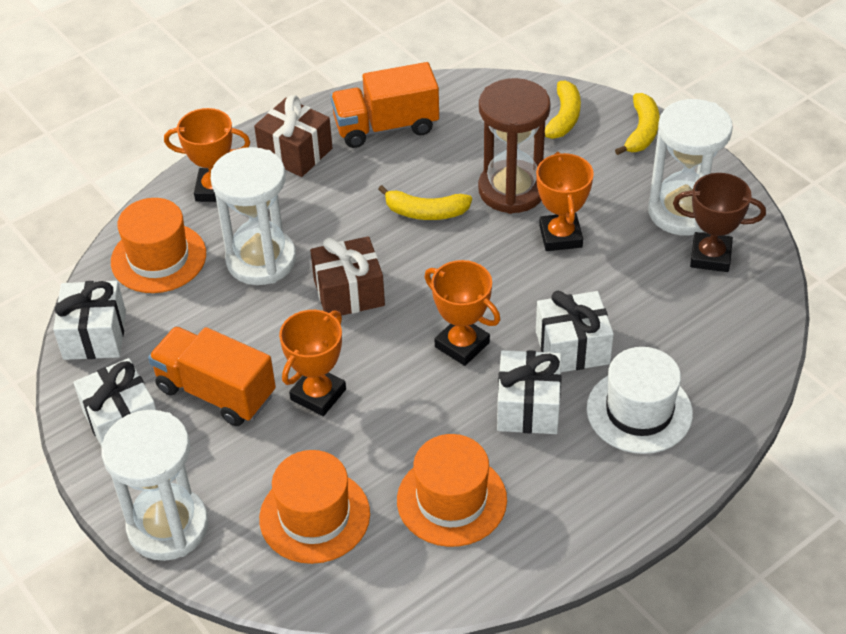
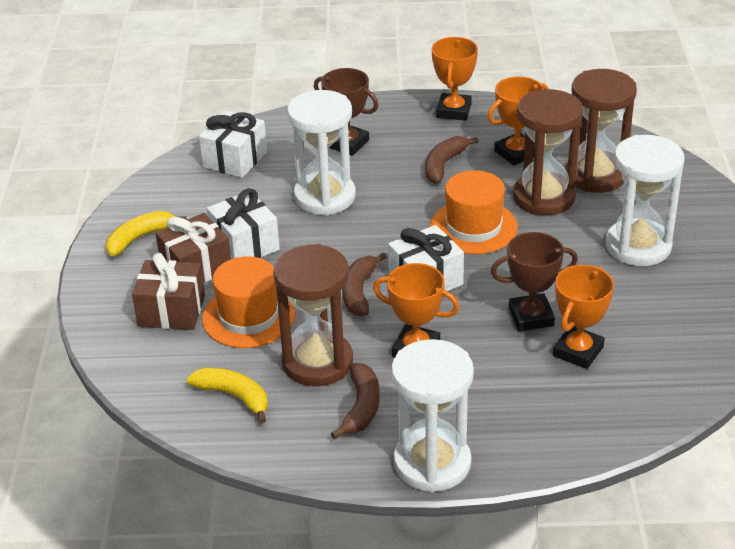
brown banana: none = 0 -> [331,363,380,439] [342,253,387,316] [425,136,479,183] = 3
brown hourglass: [478,78,551,214] = 1 -> [273,244,353,386] [513,89,583,215] [566,69,637,193] = 3
brown trophy: [673,173,766,272] = 1 -> [314,68,379,156] [491,232,578,331] = 2
orange hat: [111,198,206,293] [259,450,370,564] [397,434,507,547] = 3 -> [202,256,296,348] [430,170,518,254] = 2
orange truck: [148,326,276,426] [331,62,439,148] = 2 -> none = 0
white gift: [53,281,126,360] [73,358,156,445] [497,350,562,434] [536,291,614,372] = 4 -> [199,111,267,178] [207,188,280,259] [388,225,464,291] = 3
white hat: [587,347,693,454] = 1 -> none = 0
yellow banana: [378,185,472,220] [534,81,581,139] [615,93,659,155] = 3 -> [106,211,187,256] [187,367,268,423] = 2

